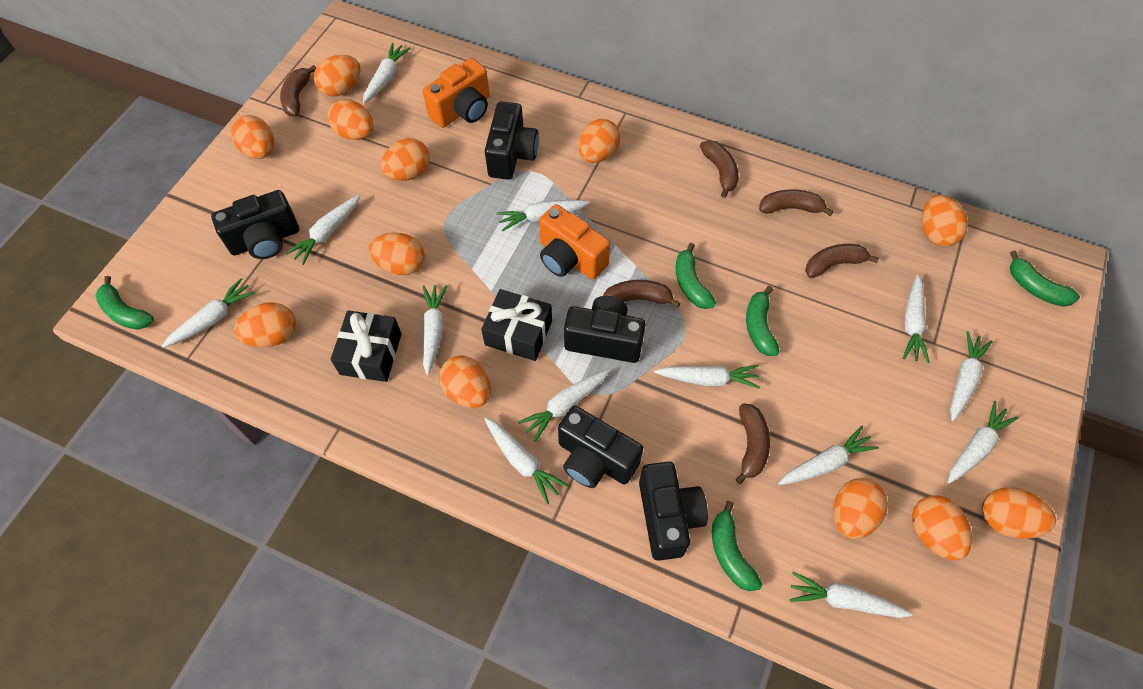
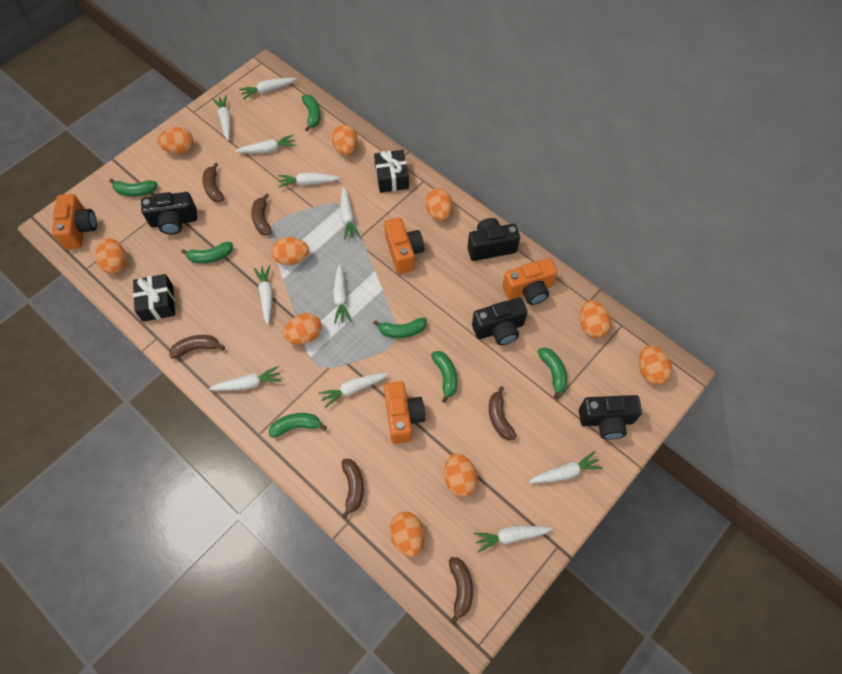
black camera: [211,190,299,259] [485,101,539,180] [558,406,643,488] [564,296,646,363] [639,461,708,561] = 5 -> [141,192,197,235] [467,218,520,261] [472,297,528,345] [579,395,642,440] = 4
green banana: [95,276,154,330] [676,243,716,309] [712,501,762,591] [746,286,779,356] [1010,251,1080,307] = 5 -> [109,179,157,197] [181,242,233,264] [269,413,327,438] [302,95,321,132] [373,318,427,338] [431,351,457,403] [538,348,567,399] = 7
orange camera: [423,58,489,128] [539,204,610,280] = 2 -> [52,194,97,249] [384,217,424,274] [384,381,425,444] [502,258,557,305] = 4
orange egg: [231,115,274,159] [234,302,296,347] [314,55,360,97] [327,99,374,140] [369,233,425,275] [381,138,430,181] [439,356,491,408] [579,119,620,163] [833,478,888,539] [912,495,972,561] [922,195,968,247] [982,487,1056,539] = 12 -> [95,238,126,274] [157,127,194,154] [272,237,309,265] [283,313,322,344] [332,124,358,155] [390,512,424,557] [425,188,453,221] [444,453,478,497] [580,300,611,338] [639,346,672,385] = 10
white carrot: [161,278,255,348] [286,195,360,265] [363,43,411,104] [422,285,447,375] [485,418,568,504] [496,200,590,232] [518,370,609,442] [654,365,760,389] [778,426,879,485] [790,572,913,618] [903,275,930,363] [947,401,1019,484] [950,331,993,421] = 13 -> [209,366,282,391] [212,95,231,141] [235,135,296,153] [239,78,296,99] [254,265,273,325] [278,172,340,188] [319,373,388,408] [333,264,351,324] [340,187,360,240] [474,526,552,553] [529,451,603,483] = 11

